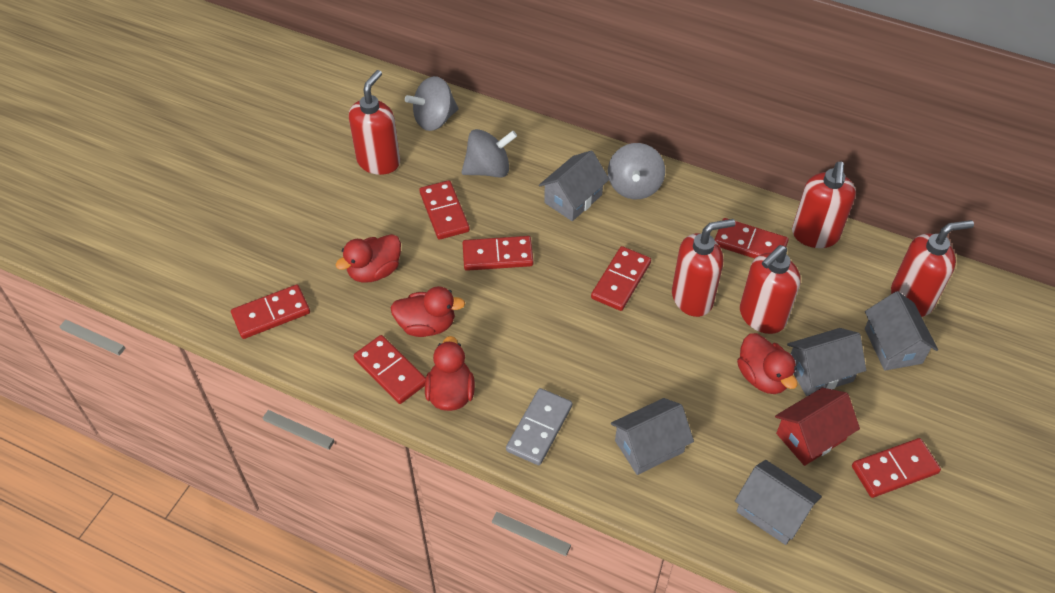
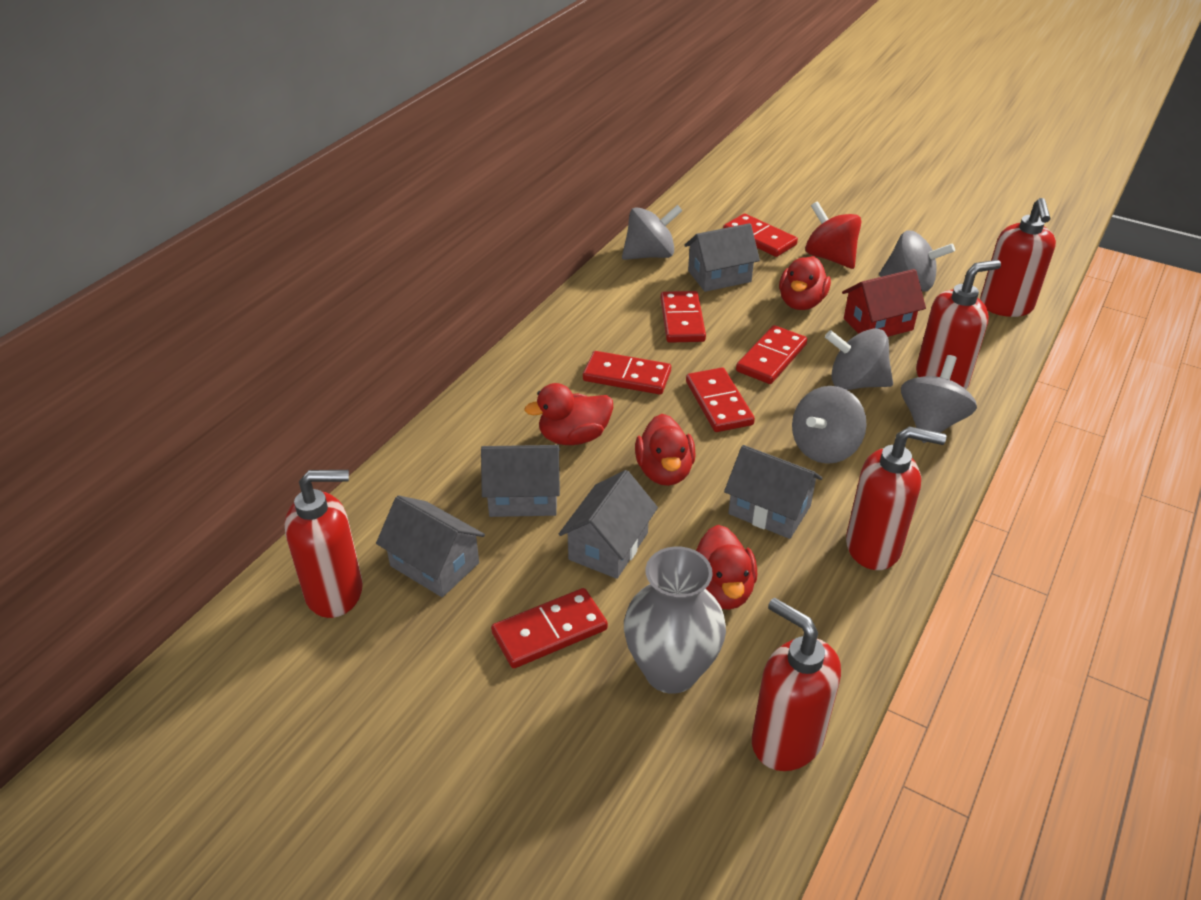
grey domino: [506,388,572,465] = 1 -> none = 0
grey spinning top: [405,76,459,131] [461,129,517,178] [608,143,665,199] = 3 -> [622,205,683,260] [792,386,867,464] [825,329,893,390] [879,230,955,291] [901,355,977,443] = 5
grey vase: none = 0 -> [624,546,726,694] = 1
red domino: [231,285,310,339] [354,335,426,404] [419,180,470,240] [463,236,533,271] [591,246,651,311] [714,218,789,258] [852,438,941,498] = 7 -> [491,588,608,668] [583,351,671,395] [661,291,706,343] [686,368,755,432] [723,214,798,257] [736,325,807,384] = 6
red spinning top: none = 0 -> [805,201,861,269] = 1

